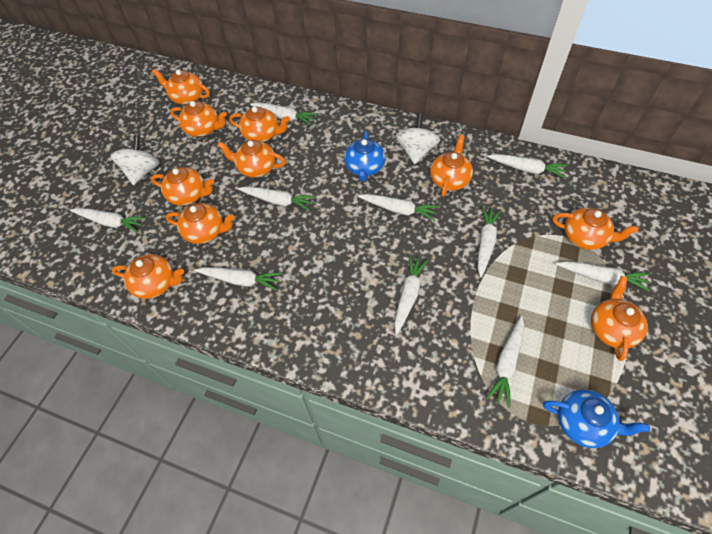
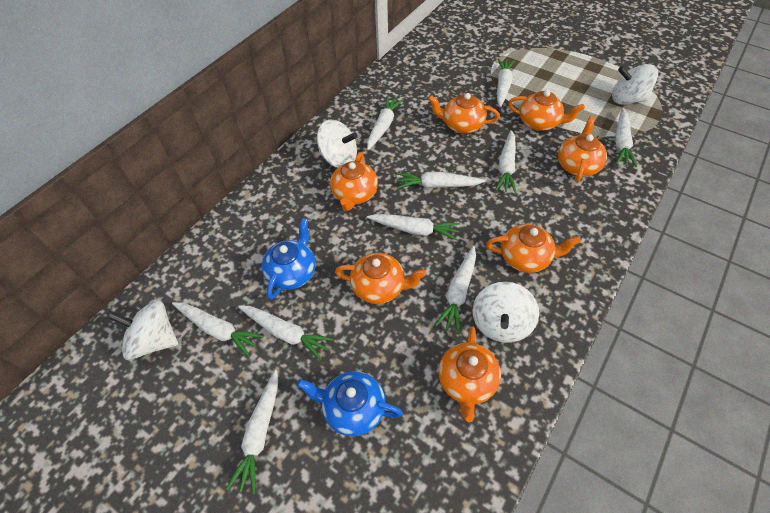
orange teapot: [112,254,184,299] [151,167,214,206] [152,69,210,105] [166,203,235,244] [170,101,227,137] [217,140,286,178] [229,107,290,142] [430,135,473,197] [552,207,639,250] [591,276,648,361] = 10 -> [330,152,378,211] [335,253,426,304] [428,93,500,134] [438,326,501,422] [486,224,581,273] [508,90,585,131] [558,116,607,182] = 7
white spinning top: [110,135,160,185] [395,113,440,164] = 2 -> [108,300,178,360] [317,120,358,168] [472,282,539,343] [612,64,658,105] = 4

